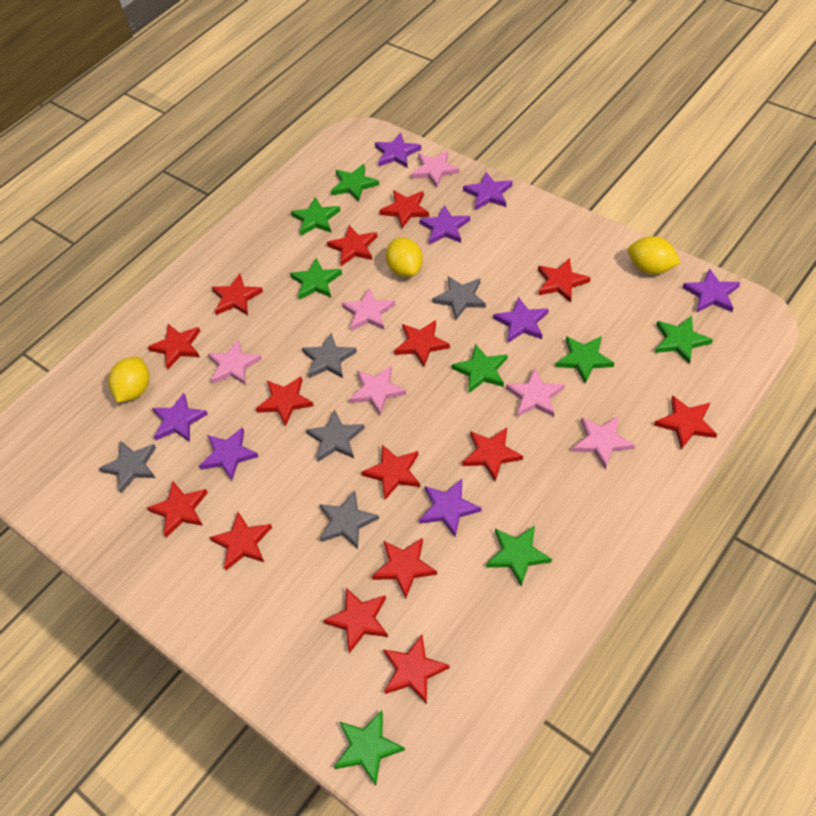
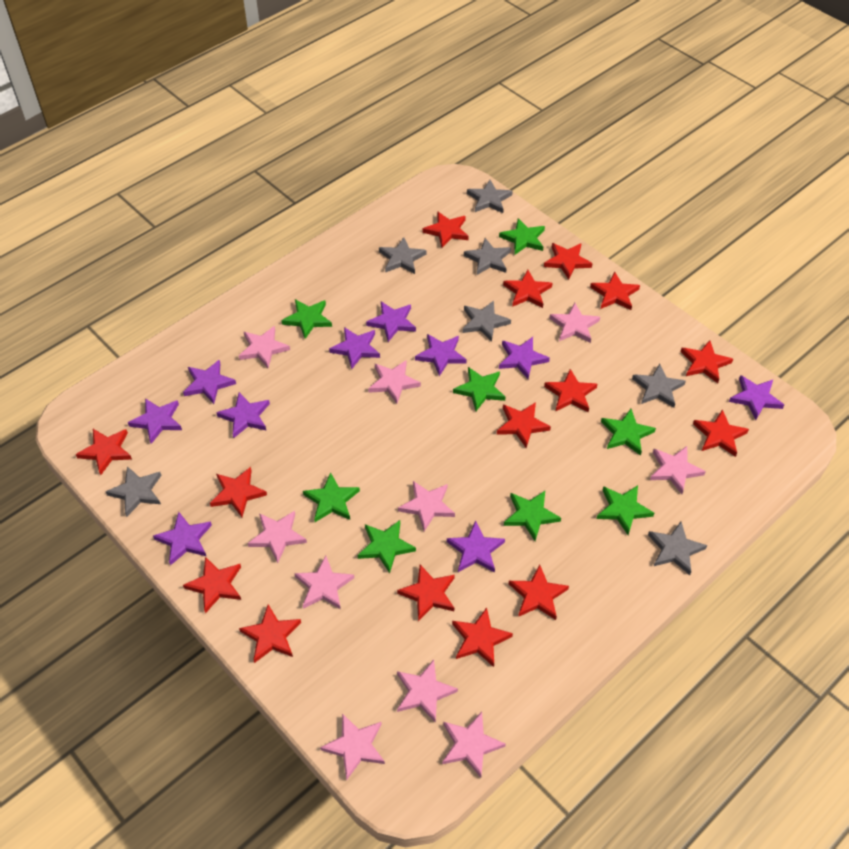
grey star: [99,441,156,493] [302,333,357,378] [306,410,365,462] [319,491,379,549] [432,276,486,320] = 5 -> [105,466,162,517] [379,238,426,274] [462,300,511,342] [464,238,511,275] [467,180,513,213] [632,364,686,408] [648,522,707,575] = 7
pink star: [208,339,262,385] [342,288,396,331] [349,366,406,415] [411,150,460,188] [506,368,565,417] [572,416,635,469] = 6 -> [239,326,290,368] [248,511,307,563] [294,556,354,609] [320,713,385,780] [368,360,421,404] [397,660,458,723] [398,481,455,531] [442,712,506,778] [549,303,600,343] [650,446,706,494] = 10
purple star: [152,393,208,442] [199,427,259,481] [375,133,422,168] [419,205,470,245] [419,479,482,537] [463,172,513,210] [493,297,548,342] [683,268,740,312] = 8 -> [128,398,182,444] [153,512,212,566] [183,359,236,404] [216,392,270,438] [329,327,380,369] [366,302,416,342] [415,334,467,376] [447,520,505,573] [499,337,550,379] [729,375,784,420] = 10
yellow lemon: [108,357,149,403] [386,237,423,277] [628,236,681,274] = 3 -> none = 0

